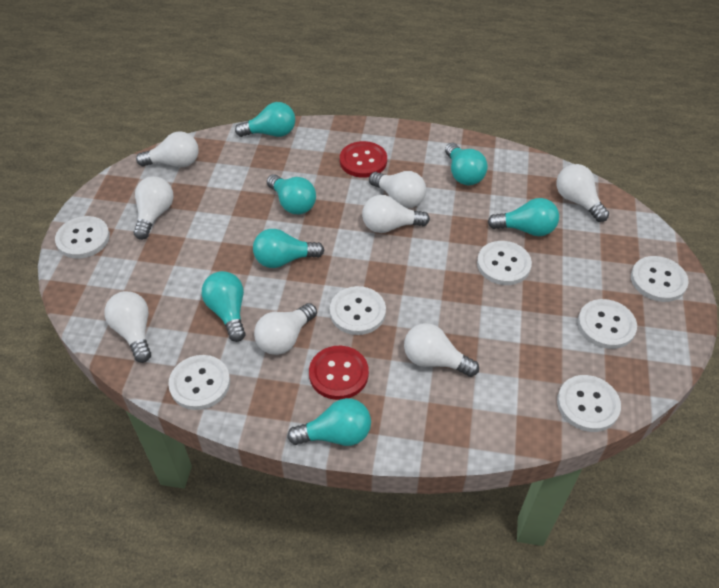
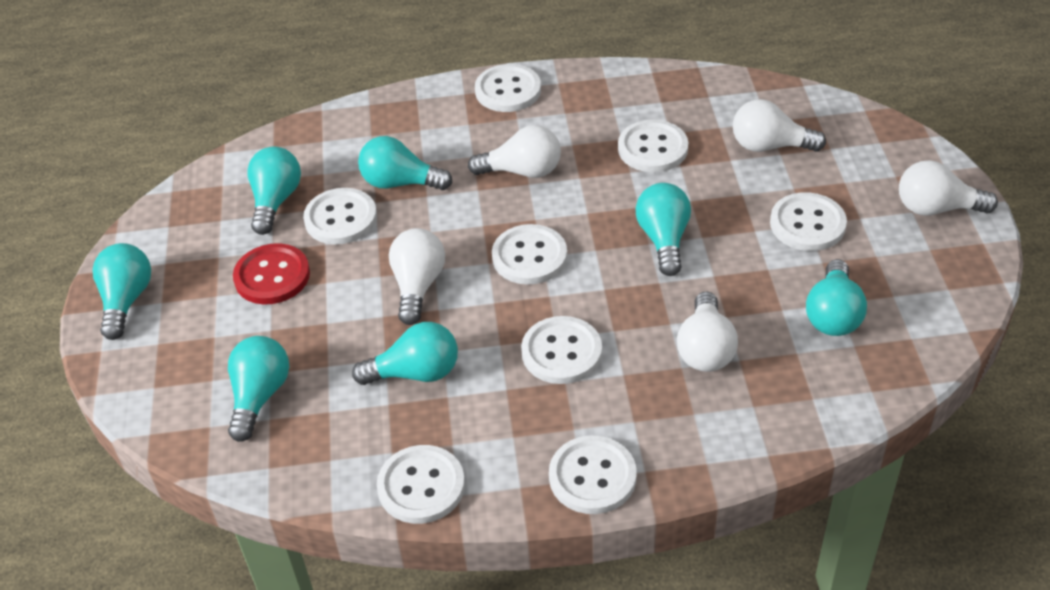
red button: [309,346,369,400] [340,141,387,178] = 2 -> [233,243,310,304] = 1
white button: [55,216,110,259] [168,355,230,410] [330,286,386,335] [477,241,532,285] [557,375,621,432] [578,299,637,349] [631,256,689,302] = 7 -> [303,188,377,245] [377,445,465,524] [475,64,541,112] [492,224,567,285] [521,316,602,384] [549,436,637,514] [618,120,688,172] [770,192,847,251] = 8
white light bulb: [104,291,151,363] [133,176,173,240] [136,131,198,167] [254,303,317,355] [362,195,430,233] [369,171,426,208] [404,323,479,377] [556,164,609,222] = 8 -> [389,228,445,325] [468,125,561,178] [677,291,738,372] [733,99,826,152] [899,160,998,215] = 5

